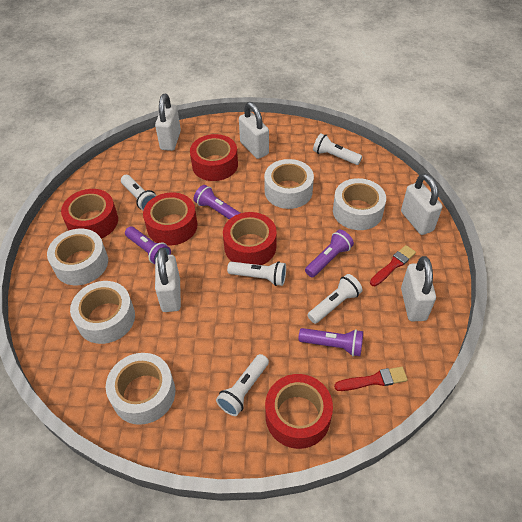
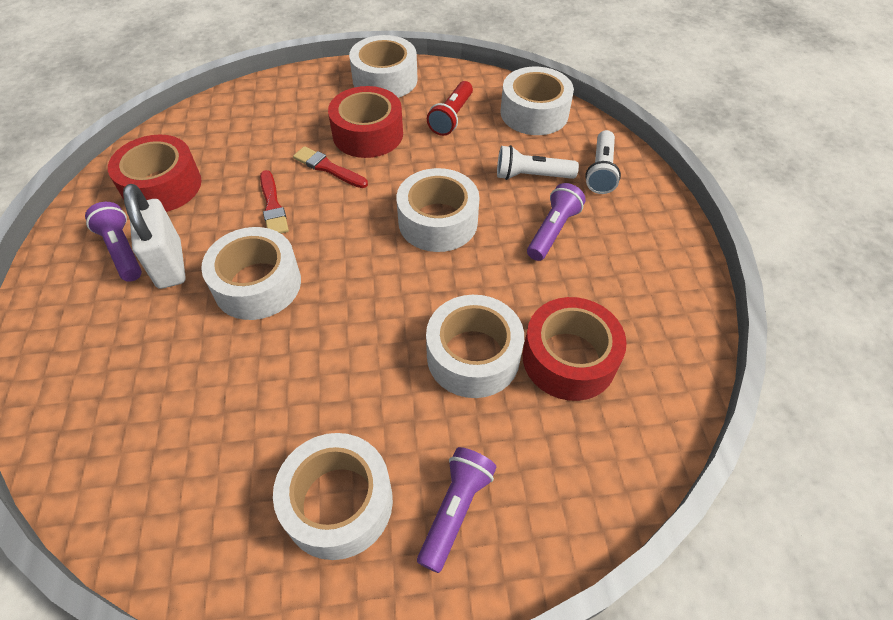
purple flashlight: [125,226,171,264] [194,185,240,219] [299,328,363,356] [305,230,354,277] = 4 -> [85,202,142,282] [417,447,497,573] [527,183,586,261] = 3
red flashlight: none = 0 -> [427,81,473,136] = 1
red tape: [61,189,118,238] [143,192,198,246] [190,134,238,181] [223,212,277,265] [265,374,333,449] = 5 -> [108,135,202,212] [328,86,403,158] [523,297,627,401] = 3
white flashlight: [121,175,156,211] [216,354,269,416] [227,261,286,286] [308,274,363,324] [313,133,362,165] = 5 -> [497,145,579,180] [585,130,621,194] = 2
white padlock: [155,94,181,151] [155,248,181,312] [239,102,269,159] [401,173,442,235] [401,256,436,321] = 5 -> [123,184,186,289] = 1
white tape: [47,229,108,285] [70,281,135,344] [106,353,175,425] [264,159,314,209] [333,178,386,230] = 5 -> [201,227,301,320] [273,433,393,560] [349,35,418,98] [396,168,479,252] [426,295,524,398] [501,67,574,135] = 6

